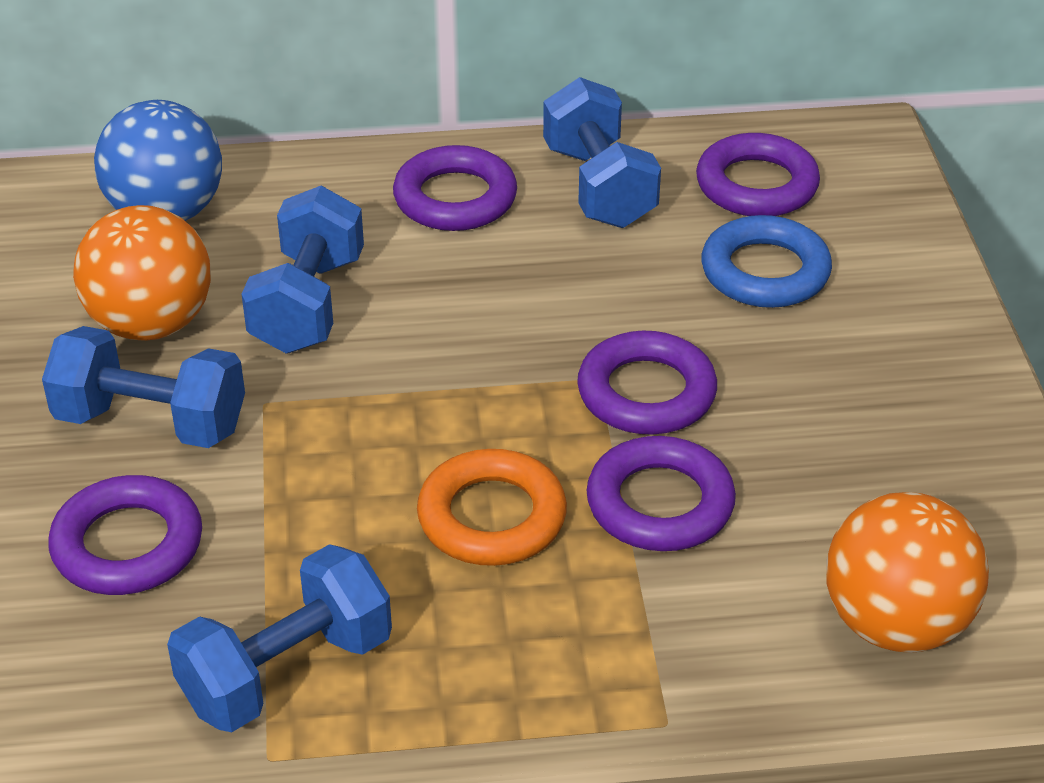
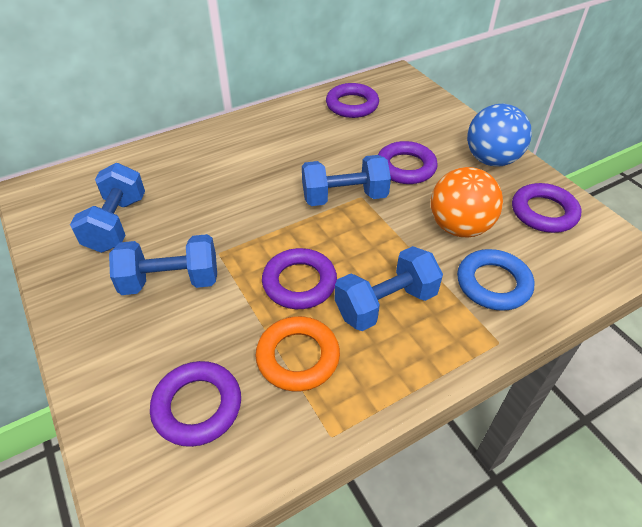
orange ball: [73,205,211,341] [826,492,989,653] = 2 -> [431,167,503,237] = 1

